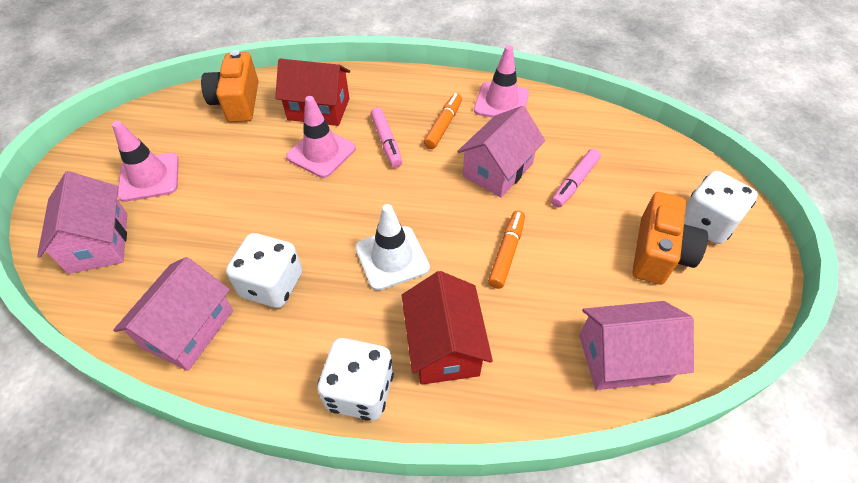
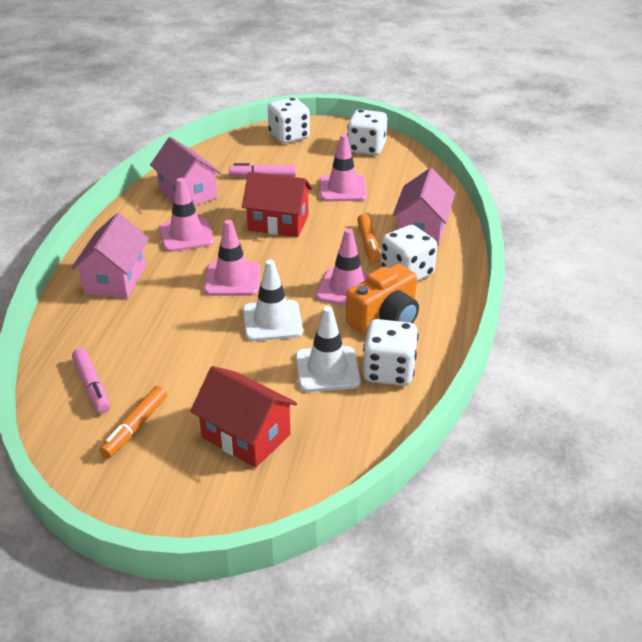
orange camera: [201,50,259,122] [632,192,708,285] = 2 -> [346,264,419,335] = 1
pink house: [37,171,127,274] [113,257,233,371] [457,106,545,198] [579,301,694,390] = 4 -> [71,213,149,298] [150,137,221,206] [392,168,455,246] = 3
pink traffic cone: [112,121,179,202] [286,96,356,178] [474,45,529,118] = 3 -> [159,178,214,252] [204,220,260,296] [316,228,369,306] [319,134,367,201] = 4
white dice: [226,233,302,308] [317,338,394,421] [684,171,758,244] = 3 -> [268,98,310,143] [347,109,387,155] [363,319,418,386] [380,225,437,281] = 4
white traffic cone: [355,204,430,290] = 1 -> [243,260,303,341] [296,306,361,392] = 2

